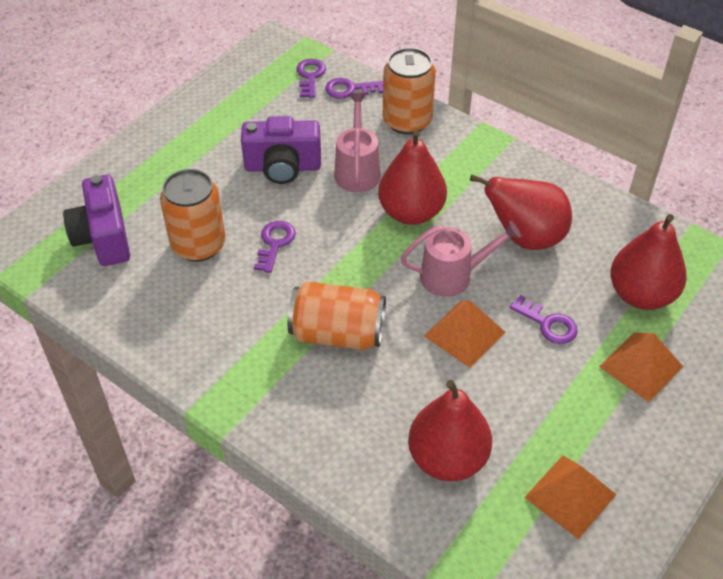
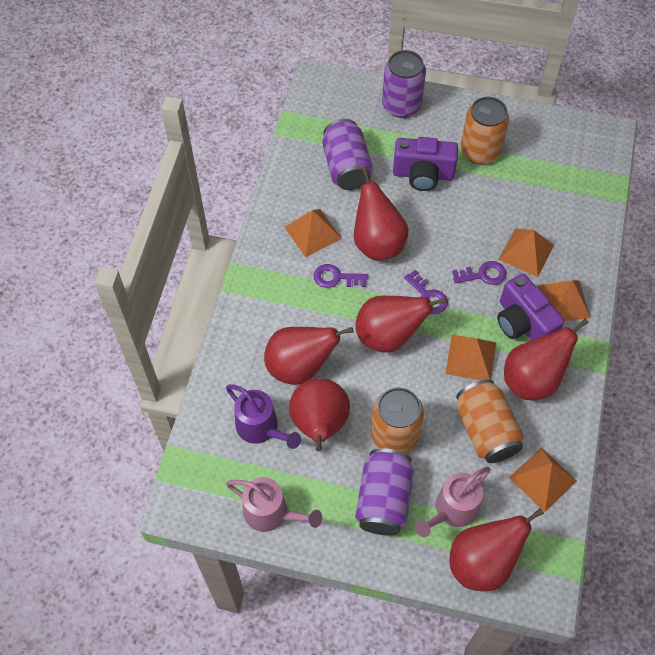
orange pyramid: [424,300,505,368] [524,456,617,539] [599,333,683,402] = 3 -> [285,209,342,257] [445,335,496,380] [498,228,554,277] [509,448,577,512] [537,280,590,321] = 5
purple can: none = 0 -> [322,119,373,190] [355,449,414,536] [382,50,426,118] = 3
purple key: [254,221,296,273] [296,59,326,98] [325,78,383,99] [510,295,578,344] = 4 -> [313,264,368,288] [404,270,448,314] [452,261,506,285] = 3
purple watering can: none = 0 -> [226,384,301,449] = 1
red pear: [378,130,447,225] [408,380,492,481] [470,174,572,250] [610,214,687,310] = 4 -> [264,327,353,385] [289,378,350,451] [354,167,409,261] [355,296,447,353] [449,508,544,591] [504,318,589,400] = 6

